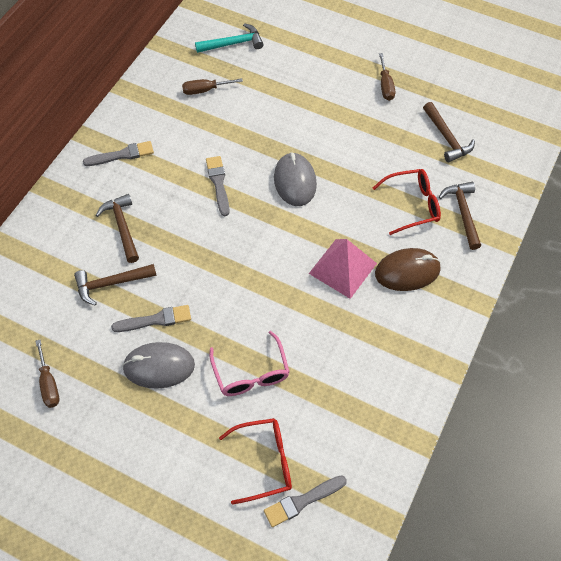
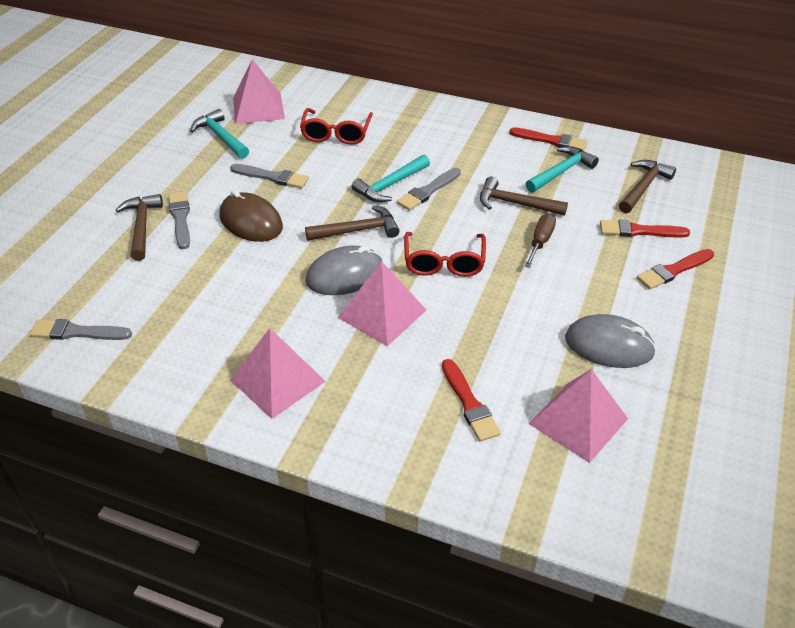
brown screwdriver: [36,340,59,408] [182,78,243,95] [379,53,395,101] = 3 -> [524,214,556,268] = 1
pink glasses: [210,331,289,396] = 1 -> none = 0
pink pyramid: [309,239,377,299] = 1 -> [230,328,326,419] [233,60,285,124] [338,261,426,346] [529,369,628,463] = 4
red brush: none = 0 -> [442,359,501,441] [509,127,587,151] [600,220,690,237] [637,249,714,289] = 4
turquoise hammer: [195,23,264,53] = 1 -> [190,109,249,159] [352,155,430,202] [526,146,599,193] = 3

